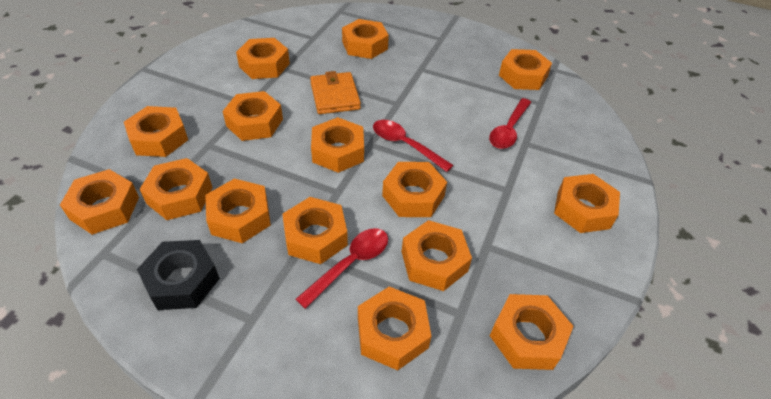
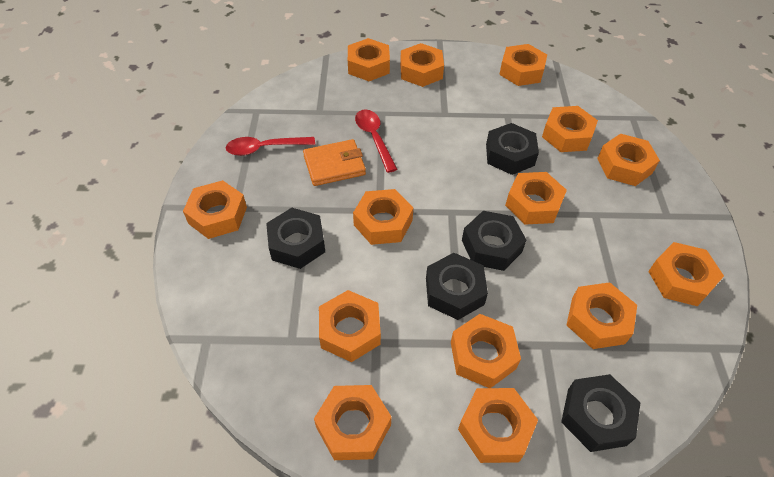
black nut: [137,240,220,310] = 1 -> [266,208,325,269] [426,253,488,320] [462,211,526,271] [486,123,539,175] [561,374,641,452] = 5
orange nut: [60,169,139,235] [124,106,188,157] [140,158,213,220] [205,178,271,243] [223,91,283,141] [236,38,290,79] [282,197,348,264] [311,117,364,173] [342,19,389,59] [358,287,431,370] [382,162,447,217] [402,220,472,291] [490,294,574,370] [499,49,552,90] [554,174,620,233] = 15 -> [183,180,247,239] [314,385,392,460] [319,290,381,362] [348,38,390,81] [353,189,413,245] [400,43,444,87] [451,314,521,388] [458,388,538,463] [499,44,547,86] [505,172,567,225] [542,106,598,152] [566,282,637,349] [597,134,660,186] [648,242,724,306] = 14
red spoon: [296,228,388,309] [373,120,453,172] [489,98,531,149] = 3 -> [226,137,315,156] [355,109,397,173] = 2

